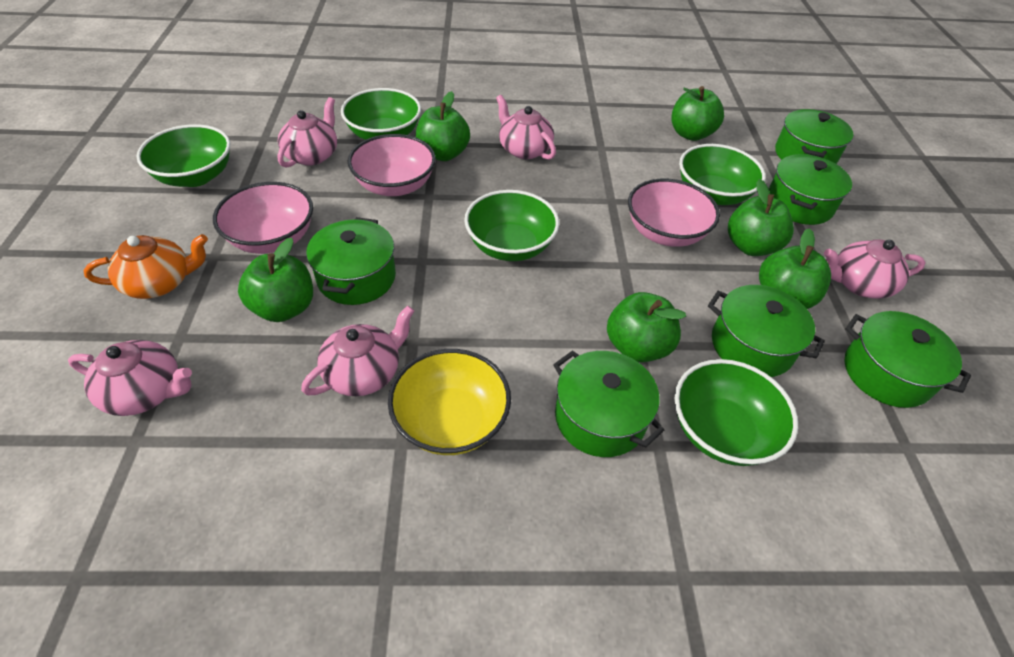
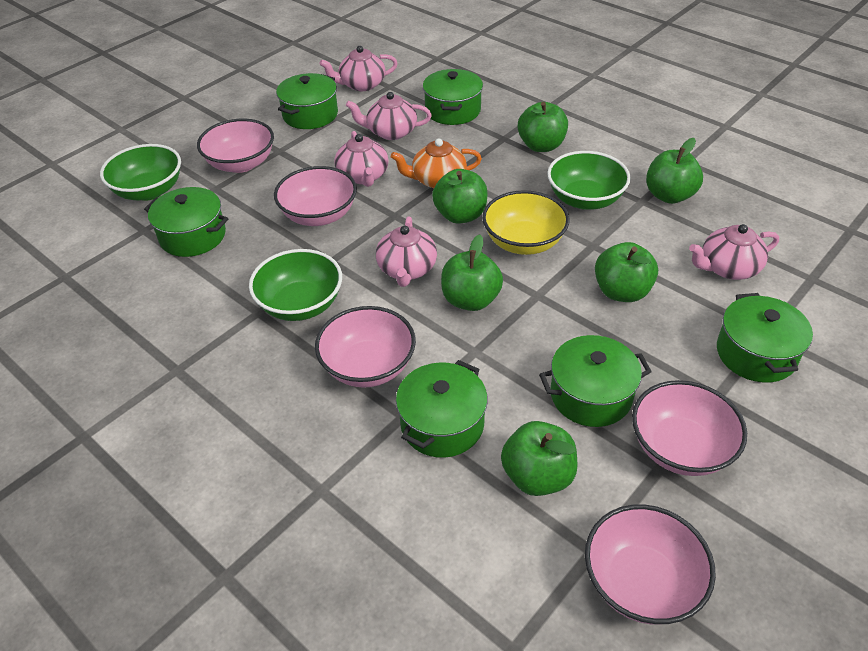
green bowl: [137,124,230,187] [341,88,421,140] [464,190,559,261] [674,359,798,466] [679,144,766,205] = 5 -> [100,144,181,201] [249,249,342,321] [547,151,631,210] = 3
pink bowl: [213,182,313,254] [348,134,436,196] [628,179,720,247] = 3 -> [197,119,274,173] [274,166,357,226] [315,306,416,388] [585,504,716,625] [632,380,747,476] = 5

